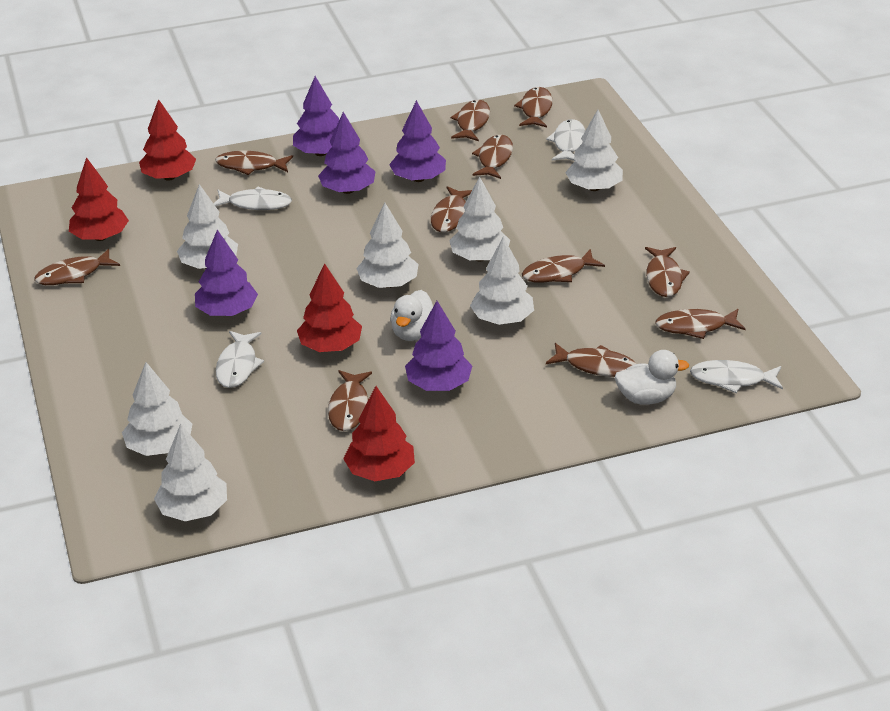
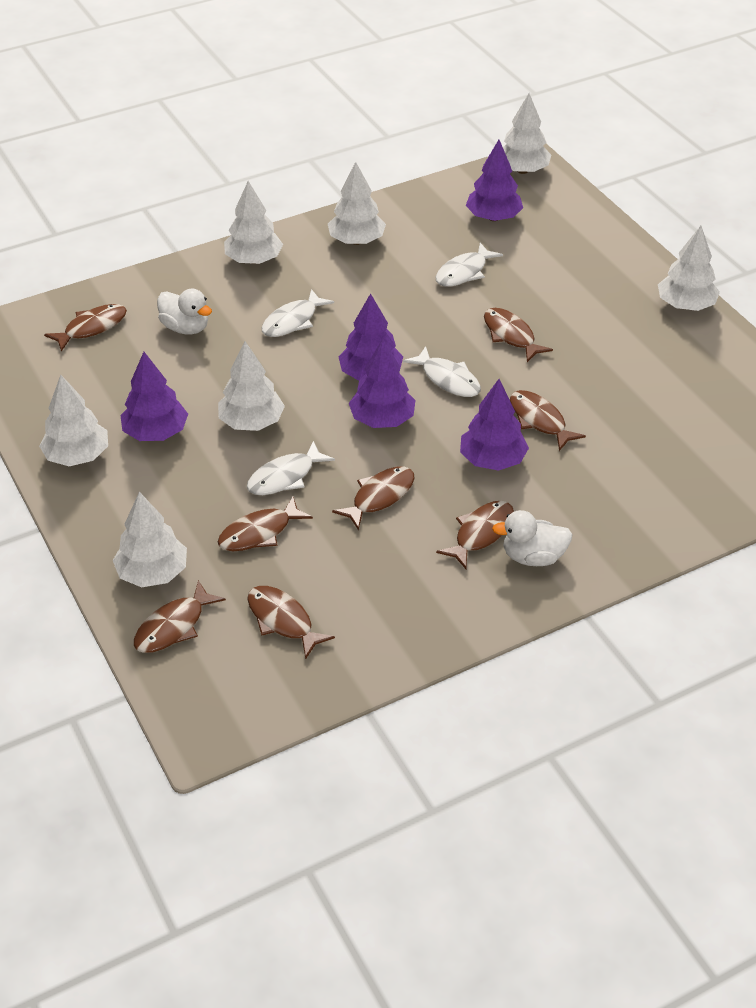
brown fish: [34,249,120,285] [215,151,293,175] [328,370,372,431] [431,186,472,232] [450,100,490,141] [472,135,513,179] [514,87,553,127] [522,249,605,283] [546,343,636,377] [645,247,690,297] [655,309,746,339] = 11 -> [44,304,127,352] [134,580,226,653] [218,497,313,551] [247,586,335,659] [332,466,415,530] [436,501,514,569] [484,308,553,362] [510,390,586,451] = 8
red tree: [69,157,129,241] [139,99,196,181] [297,263,362,352] [343,386,415,481] = 4 -> none = 0

